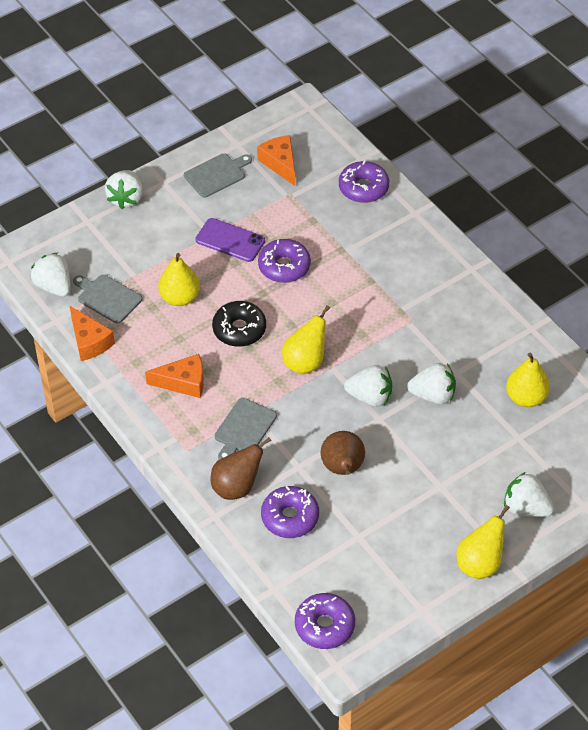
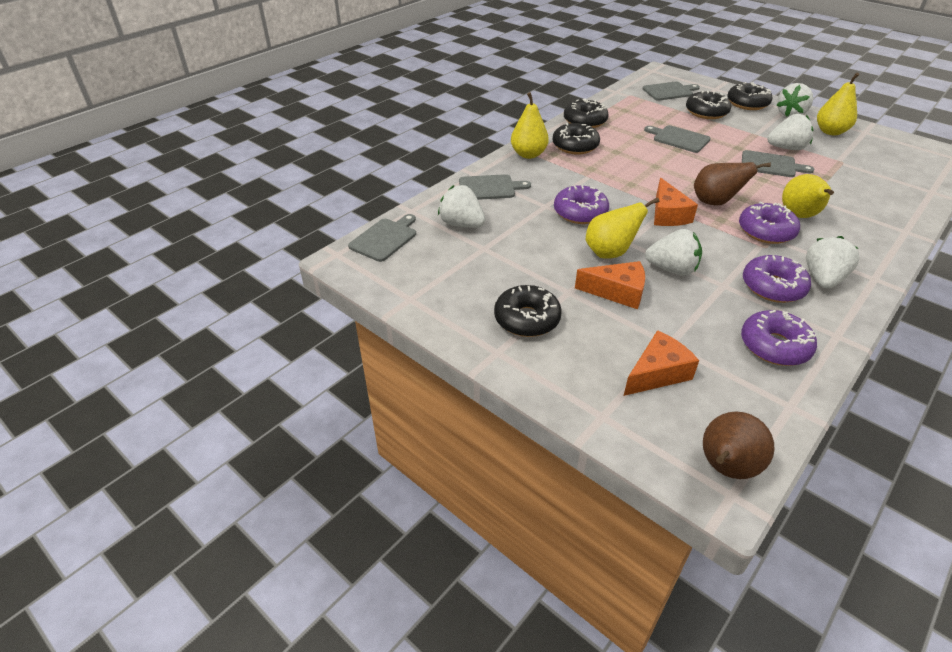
black donut: [212,301,266,347] = 1 -> [494,285,562,337] [553,123,600,155] [564,99,609,128] [686,91,731,119] [727,82,773,110] = 5
grey cutting board: [73,274,143,323] [184,153,252,198] [214,398,277,460] = 3 -> [348,214,416,262] [459,174,531,200] [643,82,700,101] [644,125,710,153] [742,150,814,177] = 5
purple phone: [195,218,265,262] = 1 -> none = 0

